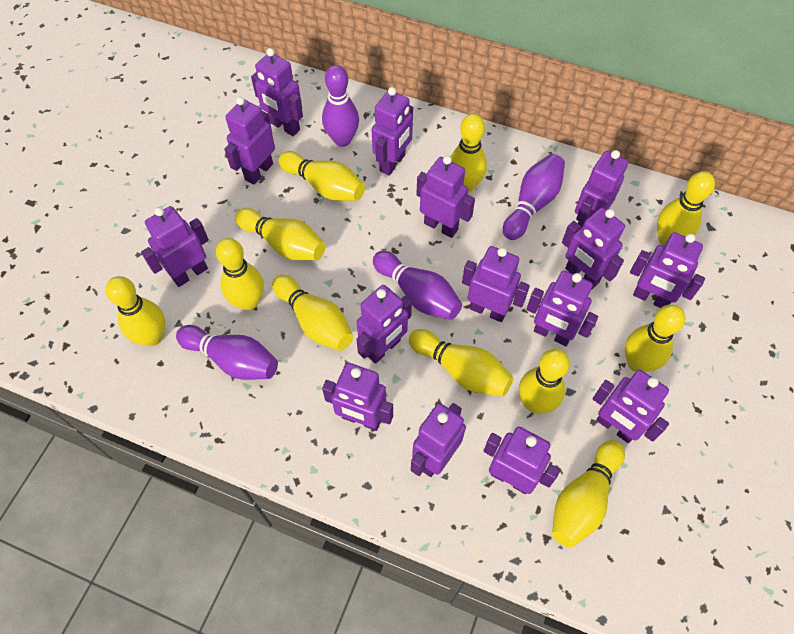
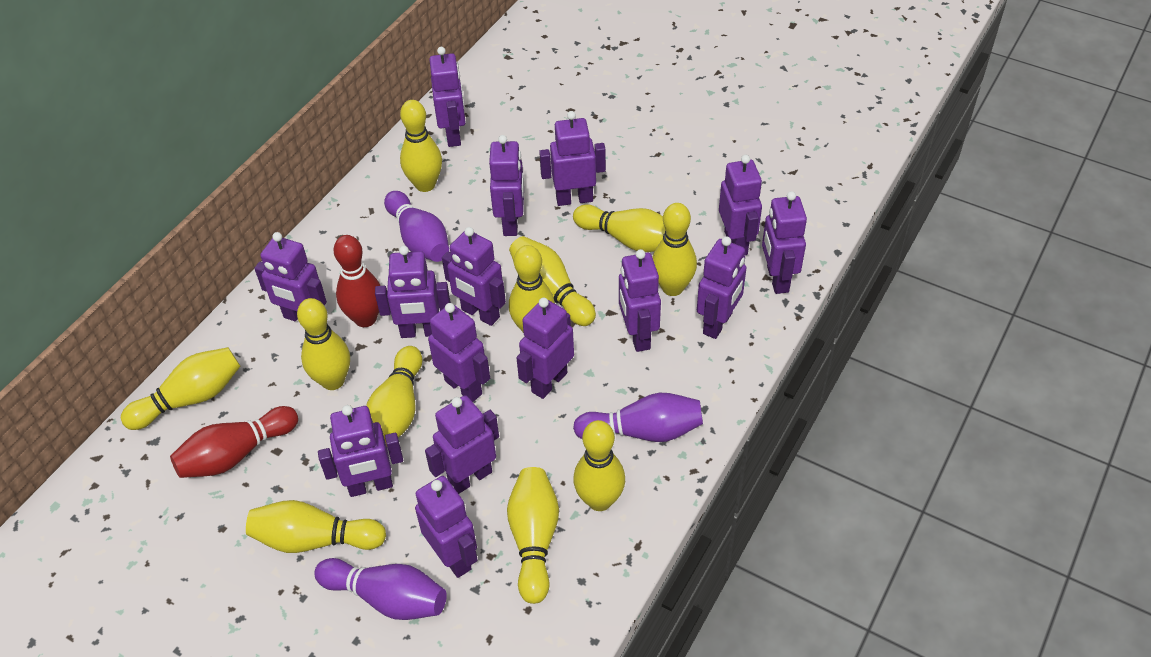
purple bowling pin: [176,325,278,380] [322,65,359,147] [373,251,462,320] [503,154,565,240] = 4 -> [314,558,447,620] [384,191,449,262] [573,393,703,442] = 3
red bowling pin: none = 0 -> [170,406,298,478] [333,235,380,327] = 2

